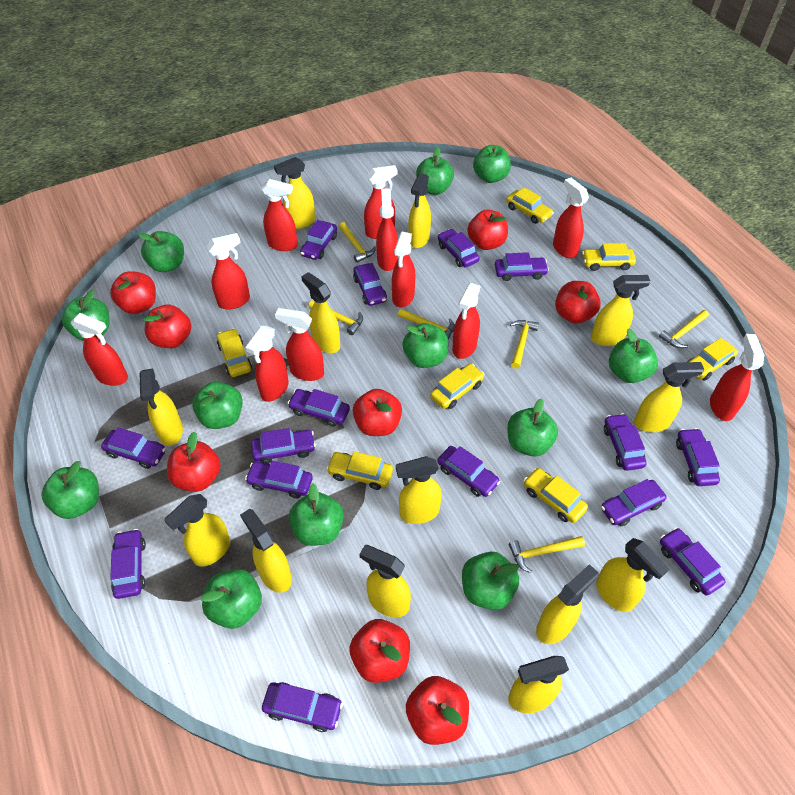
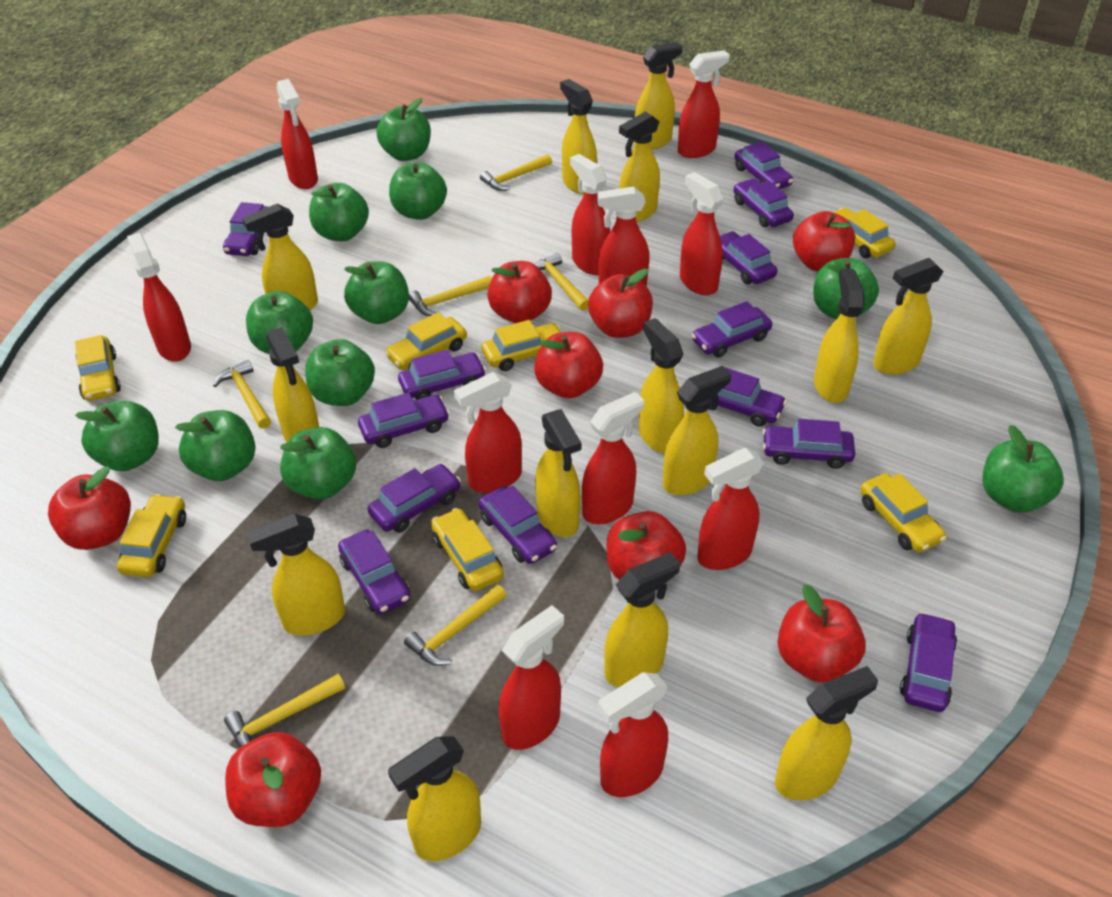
green apple: [42,461,99,519] [62,290,110,340] [138,231,184,272] [192,382,243,429] [201,569,262,629] [289,483,344,546] [402,323,448,368] [416,147,454,195] [462,552,519,610] [473,145,511,183] [507,398,558,456] [609,328,658,383] = 12 -> [75,401,159,471] [175,410,255,481] [246,291,313,354] [280,427,356,499] [305,339,375,406] [309,183,369,241] [344,261,409,324] [376,98,431,161] [389,162,447,220] [813,258,879,319] [982,425,1064,513] = 11
purple car: [101,427,166,469] [110,529,146,599] [245,461,313,499] [251,428,316,463] [262,682,343,732] [287,389,350,427] [300,220,337,260] [353,263,387,306] [437,446,500,497] [438,229,480,268] [495,252,549,281] [601,479,666,526] [604,413,647,471] [660,528,726,595] [676,428,720,486] = 15 -> [223,202,268,256] [338,530,410,614] [358,392,449,448] [368,464,461,533] [398,350,486,400] [478,486,557,564] [692,301,772,358] [708,368,787,427] [720,231,777,284] [733,178,794,227] [735,141,793,189] [763,419,855,469] [900,612,957,712] = 13
yellow spray bottle: [139,369,183,446] [164,494,230,567] [240,509,292,593] [274,157,315,229] [301,272,340,353] [359,545,411,617] [396,456,442,524] [408,173,431,248] [508,656,569,713] [536,564,598,644] [591,275,650,346] [596,538,669,612] [634,362,704,432] = 13 -> [242,203,318,310] [247,514,345,636] [266,327,319,442] [388,736,481,861] [535,409,581,537] [560,79,597,194] [604,552,680,687] [619,111,660,222] [635,42,683,149] [639,318,684,454] [663,366,731,495] [775,666,878,801] [814,269,864,403] [873,258,944,375] = 14

